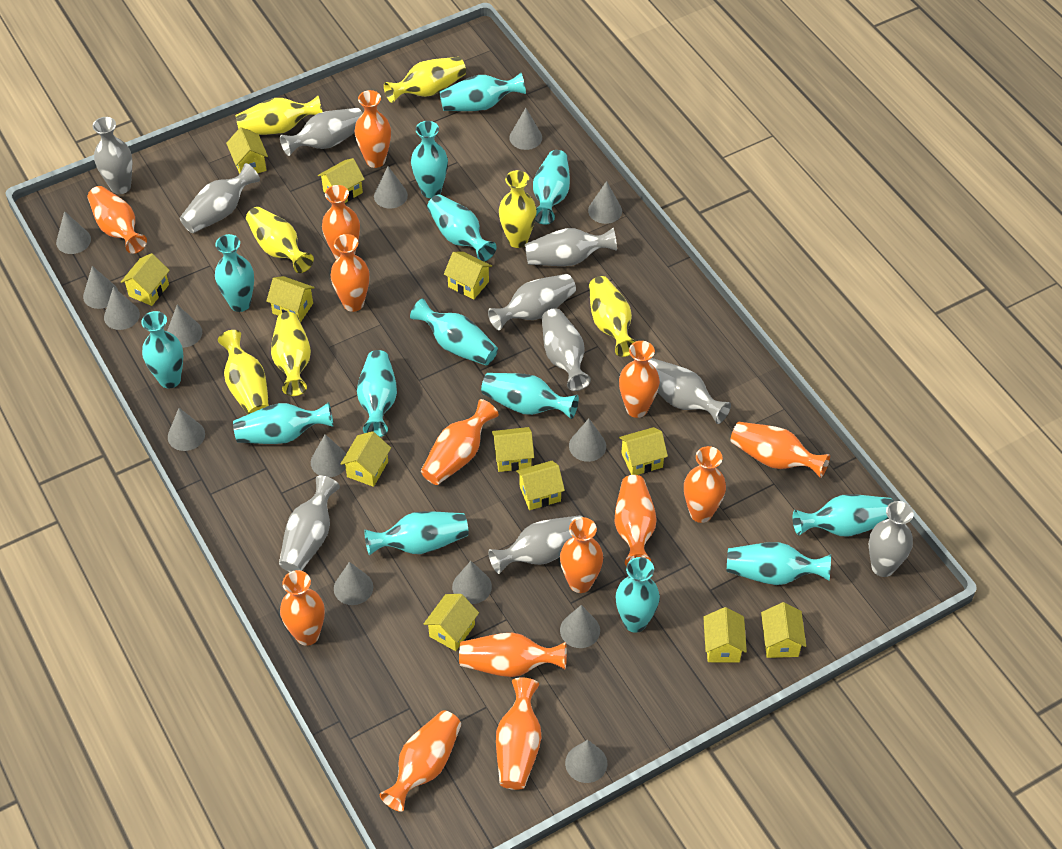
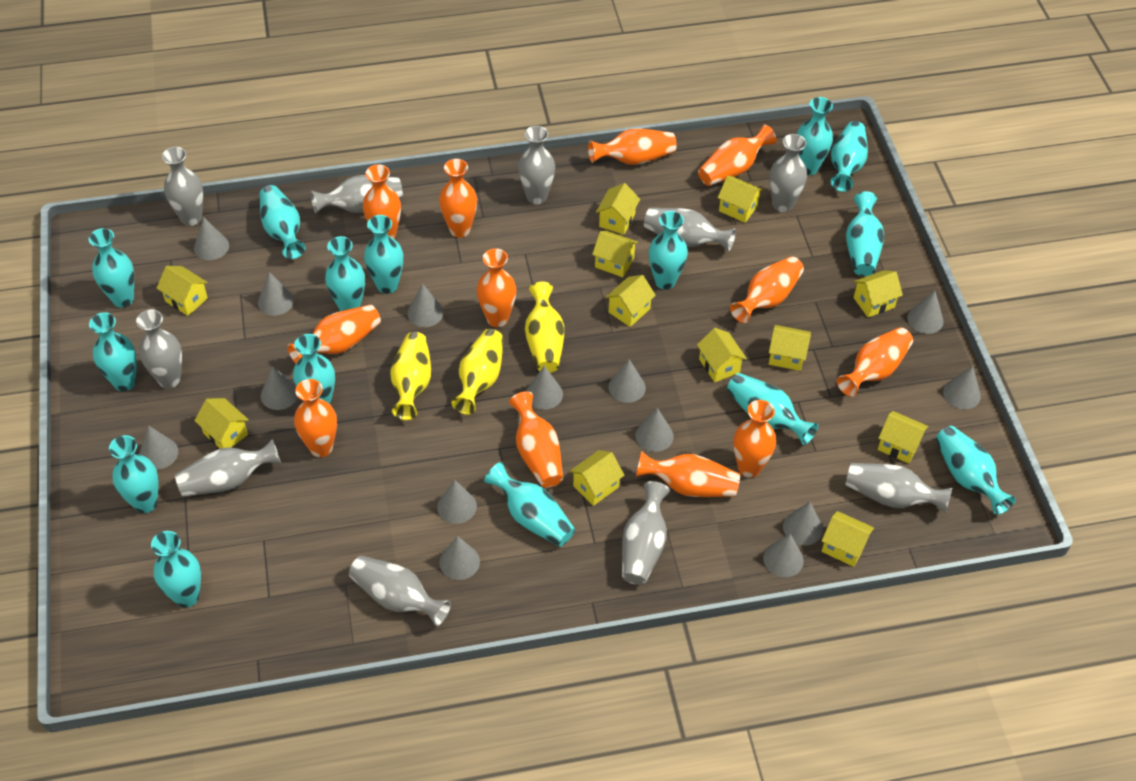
orange vase: [88,186,147,254] [280,570,325,646] [322,185,360,260] [330,234,370,312] [354,90,391,168] [380,710,461,812] [421,399,499,485] [459,633,567,677] [496,677,541,790] [560,517,603,593] [614,475,657,566] [619,341,660,418] [684,446,726,523] [730,422,830,478] = 14 -> [287,304,381,364] [294,379,337,457] [363,164,401,239] [439,159,477,238] [477,248,516,327] [509,391,563,488] [588,128,676,165] [636,451,740,497] [698,125,777,186] [730,256,804,323] [733,400,776,478] [837,327,913,397] = 12
turquoise vase: [141,311,183,388] [215,234,254,312] [233,402,333,444] [357,350,397,437] [364,511,469,555] [410,298,498,366] [411,121,448,198] [427,194,497,261] [439,73,526,111] [481,373,579,419] [533,150,570,225] [616,557,660,633] [727,542,831,585] [793,494,894,537] = 14 -> [89,228,134,307] [89,312,137,391] [109,435,159,513] [151,531,201,608] [259,185,306,259] [293,334,335,405] [325,236,365,311] [364,215,403,294] [484,462,575,547] [649,211,688,290] [727,373,818,445] [797,97,833,175] [830,121,868,192] [846,191,884,276] [936,426,1016,515] = 15
yellow vase: [218,330,269,415] [235,95,323,135] [246,207,314,273] [271,312,311,396] [384,57,466,103] [499,170,537,248] [589,276,636,357] = 7 -> [390,332,431,420] [451,329,504,415] [525,282,564,373] = 3

